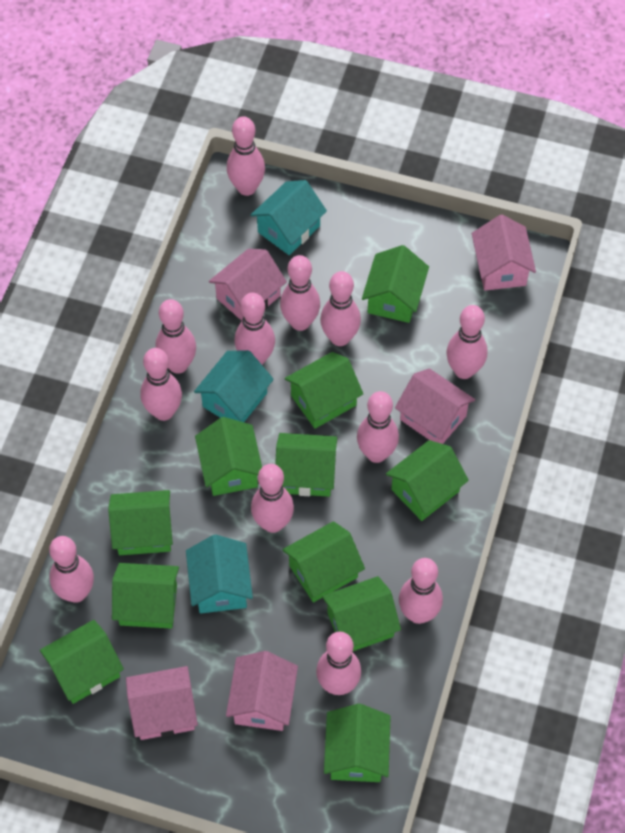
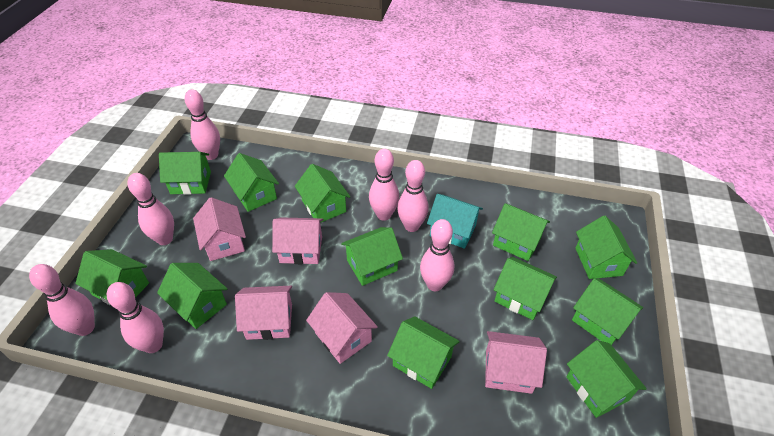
green house: [40,620,124,704] [108,490,173,555] [112,563,179,629] [195,417,262,496] [275,433,337,497] [282,521,365,602] [285,352,363,429] [322,576,401,652] [324,704,391,782] [362,245,429,323] [386,440,469,521] = 11 -> [75,249,149,305] [157,263,227,329] [159,152,211,195] [224,153,279,212] [295,164,351,223] [341,227,403,286] [387,316,460,389] [492,203,550,261] [493,257,557,320] [566,340,647,418] [572,278,643,345] [575,216,637,279] = 12
pink bowling pin: [49,536,94,603] [141,348,182,421] [155,299,196,374] [227,116,265,196] [235,293,275,365] [251,464,294,533] [280,255,320,331] [316,632,361,695] [320,271,361,346] [357,391,399,463] [399,558,443,624] [446,305,487,379] = 12 -> [29,264,95,336] [107,282,164,353] [127,173,174,245] [185,89,220,160] [369,149,399,221] [397,160,429,232] [420,219,454,291] = 7
turquoise house: [186,535,253,614] [194,350,274,422] [251,180,327,255] = 3 -> [427,194,483,249] = 1

